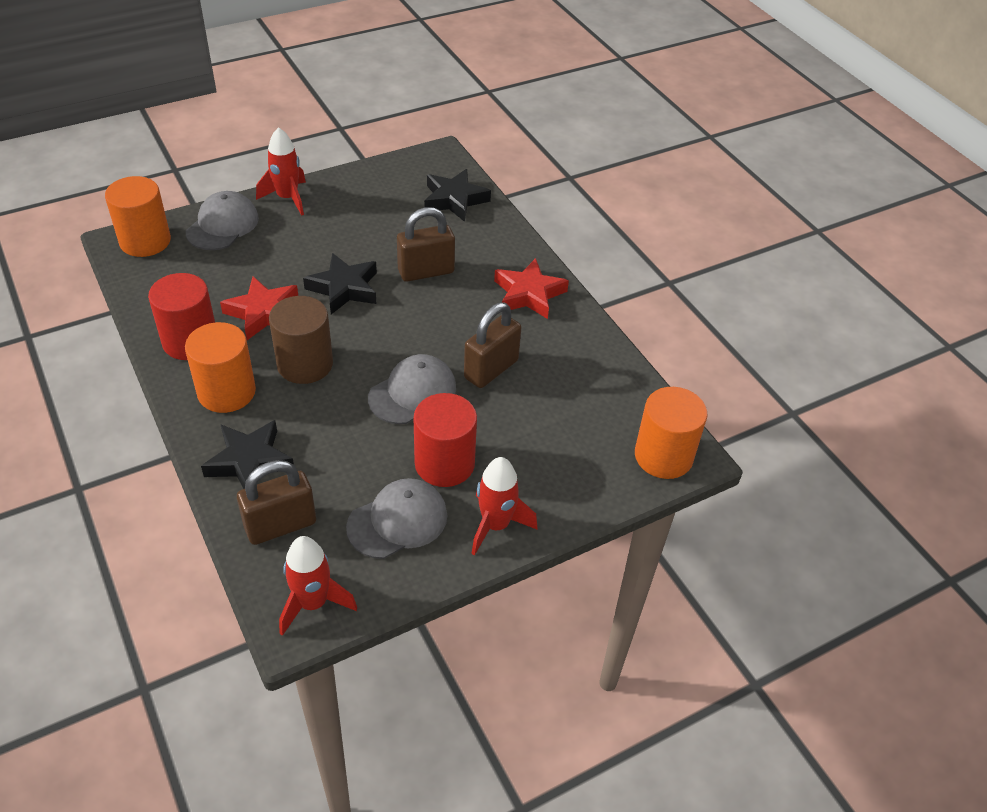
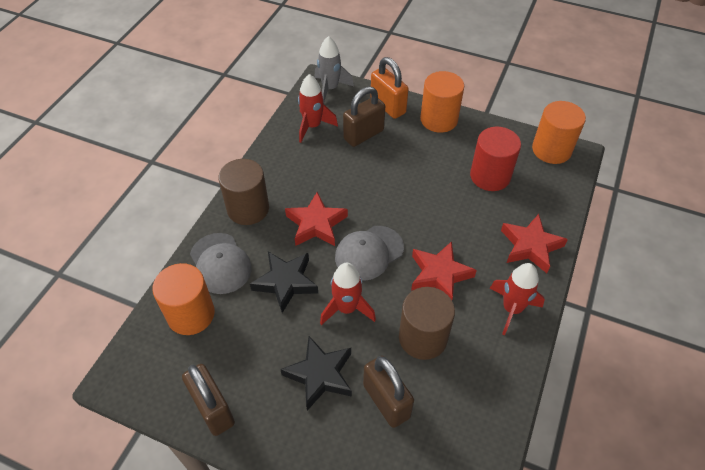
black star: [201,420,294,489] [303,253,377,314] [424,169,491,222] = 3 -> [250,252,318,313] [280,336,352,411] = 2
brown cylinder: [269,296,333,384] = 1 -> [218,159,269,225] [399,287,455,360] = 2
grey cap: [186,191,259,250] [346,478,448,559] [368,354,456,424] = 3 -> [190,233,252,294] [335,226,404,281] = 2
grey rocket: none = 0 -> [314,36,354,104] = 1
orange padlock: none = 0 -> [370,57,409,119] = 1
red cylinder: [148,273,215,360] [414,393,477,487] = 2 -> [470,127,521,191] = 1
red star: [220,277,298,340] [494,258,569,319] = 2 -> [285,192,348,246] [411,241,477,300] [501,214,568,273] = 3

